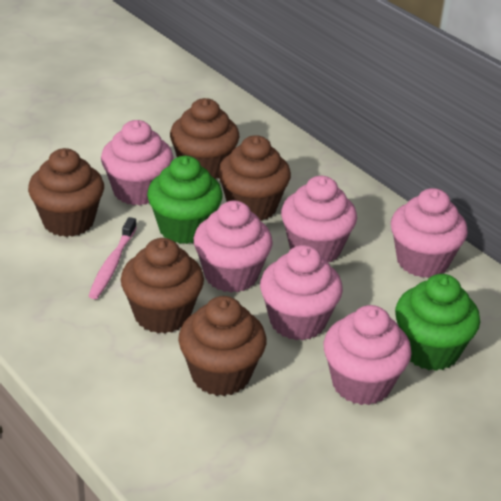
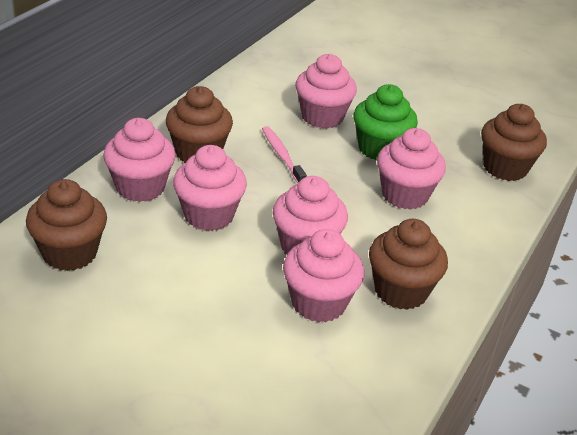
brown cupcake: [28,148,104,237] [121,238,204,334] [170,98,240,179] [178,296,266,396] [218,135,291,221] = 5 -> [26,179,107,271] [166,86,233,163] [369,219,448,310] [481,104,547,181] = 4
green cupcake: [147,156,223,244] [395,274,480,371] = 2 -> [354,84,418,161] = 1

